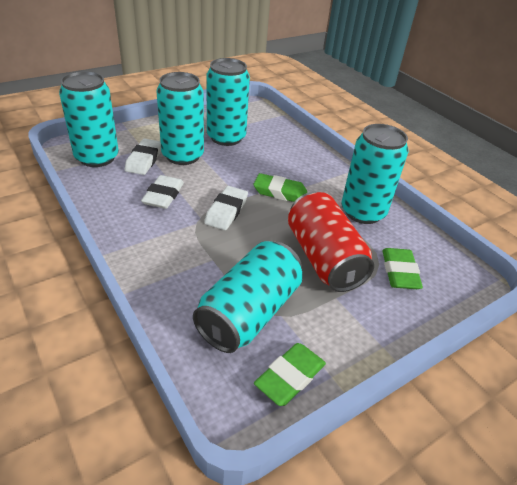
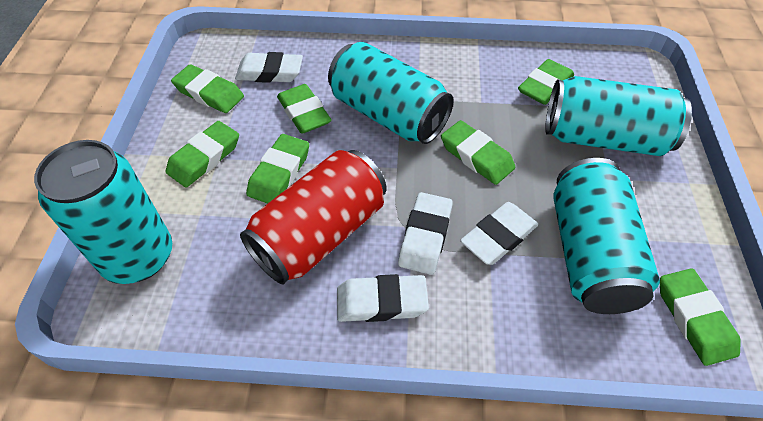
green eraser: [253,173,307,202] [254,343,326,406] [382,248,423,289] = 3 -> [166,121,239,188] [171,64,244,113] [246,134,309,204] [277,84,332,134] [441,120,515,185] [518,59,574,105] [660,268,741,366] = 7
turquoise can: [59,71,119,167] [156,72,204,165] [193,241,303,353] [207,58,250,146] [341,124,409,224] = 5 -> [34,140,172,284] [328,42,454,144] [545,76,692,156] [553,158,660,314] = 4
white eraser: [125,139,161,175] [141,175,184,209] [204,186,248,230] = 3 -> [235,52,303,83] [337,274,429,322] [398,192,453,275] [460,202,538,265] = 4

